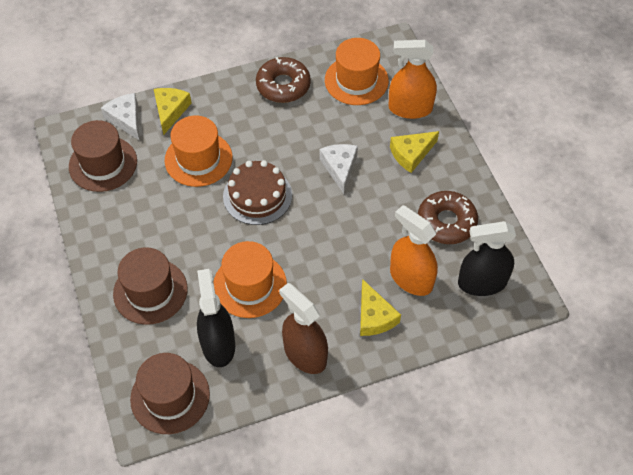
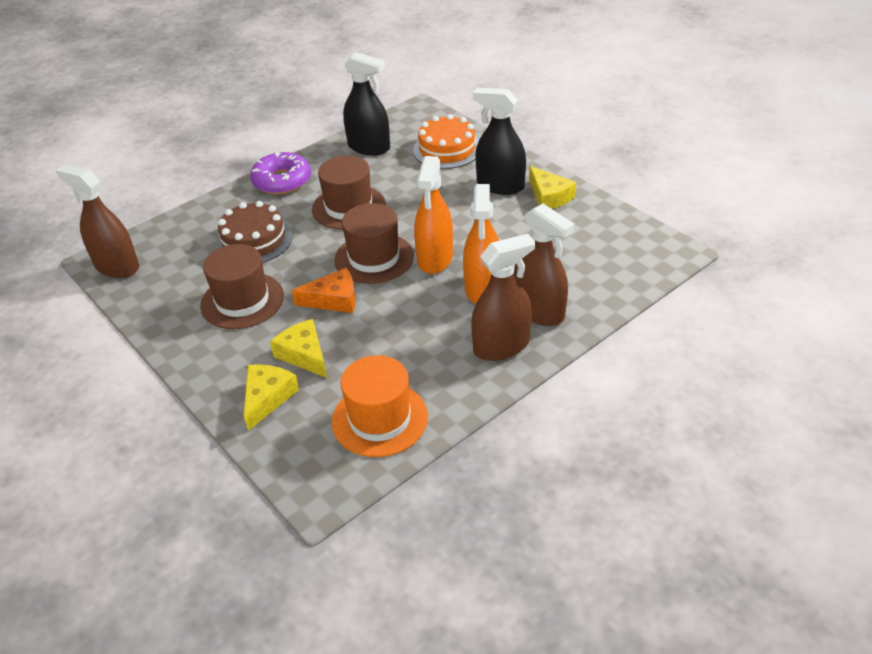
brown donut: [256,57,311,103] [418,191,478,244] = 2 -> none = 0
brown spray bottle: [279,283,328,374] = 1 -> [56,165,139,278] [471,234,535,361] [514,204,575,326] = 3
orange cake: none = 0 -> [413,114,479,169] = 1
orange cheese: none = 0 -> [292,268,356,313] = 1
orange hat: [165,116,233,187] [213,241,287,318] [325,38,389,105] = 3 -> [332,355,428,457] = 1
purple donut: none = 0 -> [250,151,311,195] = 1
white cheese: [101,93,139,140] [319,144,358,194] = 2 -> none = 0

